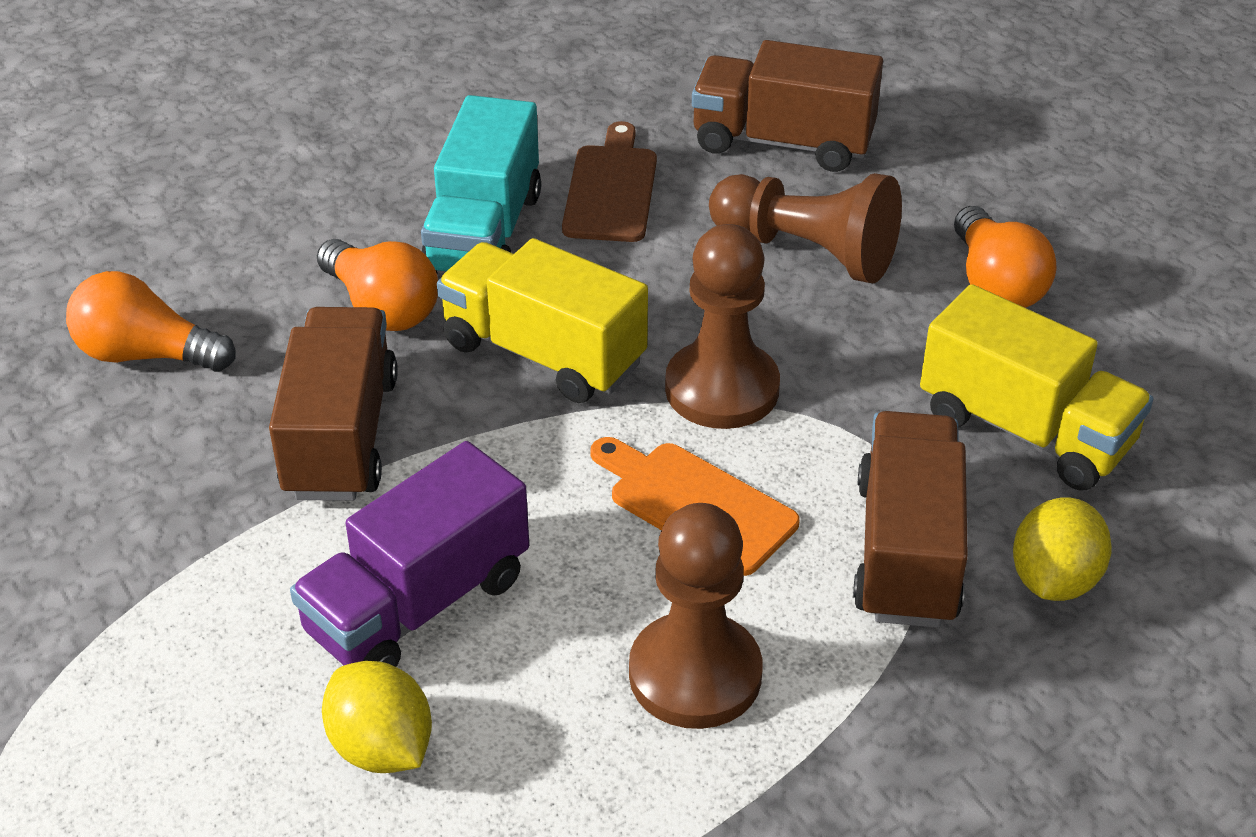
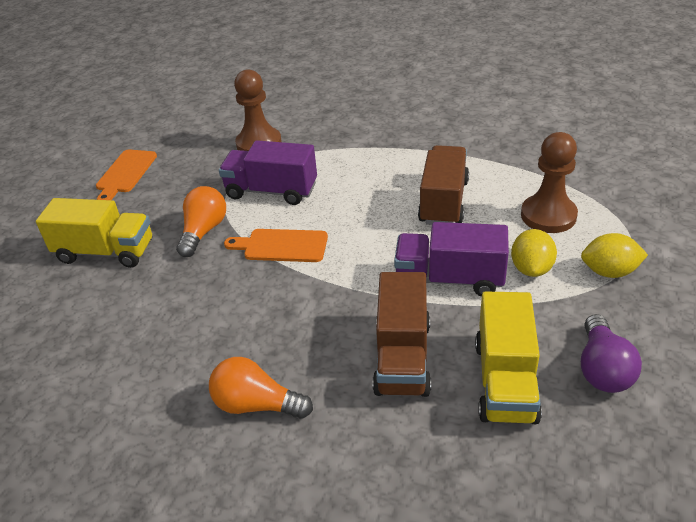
brown cutting board: [562,121,657,242] = 1 -> none = 0
brown pawn: [629,503,763,729] [665,224,780,429] [709,173,902,284] = 3 -> [234,69,282,151] [521,132,578,233] = 2
brown truck: [269,307,398,501] [692,40,883,172] [853,411,968,628] = 3 -> [372,272,431,397] [418,145,469,225] = 2
orange cutting board: [590,437,800,576] = 1 -> [96,149,157,200] [224,229,328,262] = 2
orange light bulb: [66,271,236,372] [317,239,438,331] [954,206,1057,308] = 3 -> [176,186,226,257] [209,357,313,419] = 2
purple light bulb: none = 0 -> [581,314,642,393] = 1
purple truck: [290,441,529,667] = 1 -> [219,140,317,205] [394,222,509,296] = 2
turquoise truck: [421,95,541,274] = 1 -> none = 0

